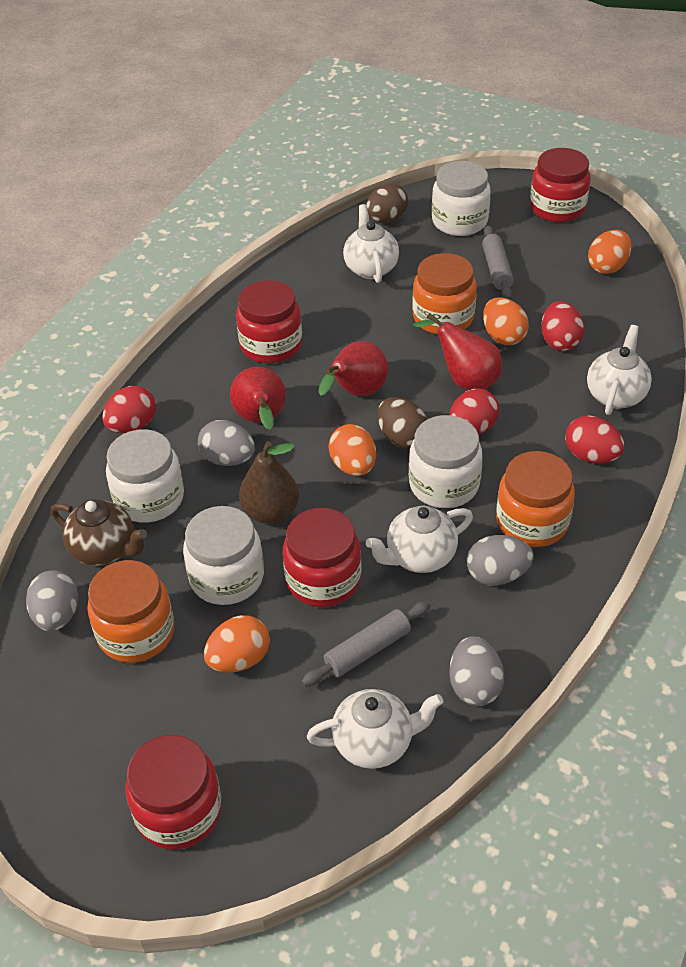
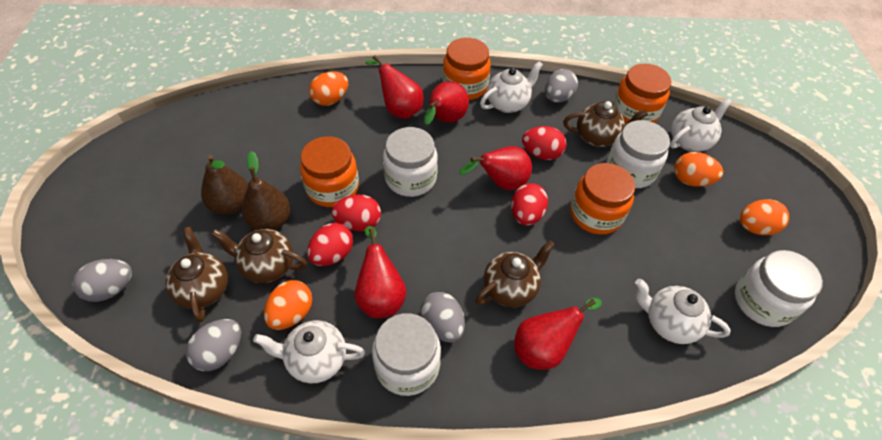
brown egg: [366,183,408,223] [377,397,427,448] = 2 -> none = 0
brown pear: [239,441,299,524] = 1 -> [201,154,248,215] [242,151,291,230] = 2
brown teapot: [51,499,147,566] = 1 -> [165,226,228,322] [211,229,307,283] [475,240,555,307] [563,101,648,147] = 4
grey rolling pin: [302,601,431,686] [482,225,514,300] = 2 -> none = 0
orange jar: [87,560,174,663] [412,253,477,334] [496,451,575,547] = 3 -> [300,136,359,207] [443,38,491,100] [570,163,635,235] [613,63,671,123] = 4
red jar: [125,735,222,850] [236,280,302,363] [283,508,362,607] [530,148,590,222] = 4 -> none = 0
red pear: [230,367,286,430] [318,341,388,396] [413,313,502,390] = 3 -> [354,226,406,318] [365,55,423,119] [424,81,469,125] [459,146,532,190] [514,298,602,370] = 5

